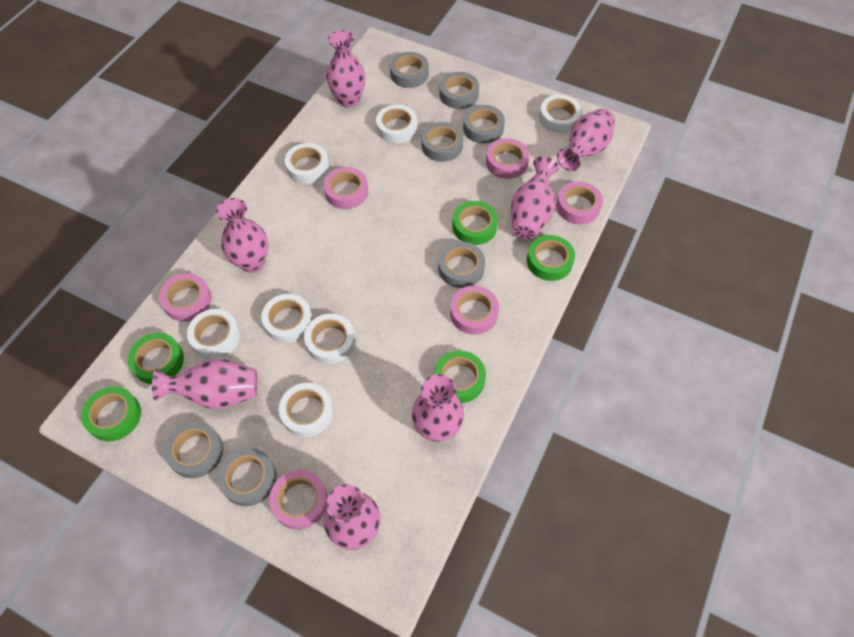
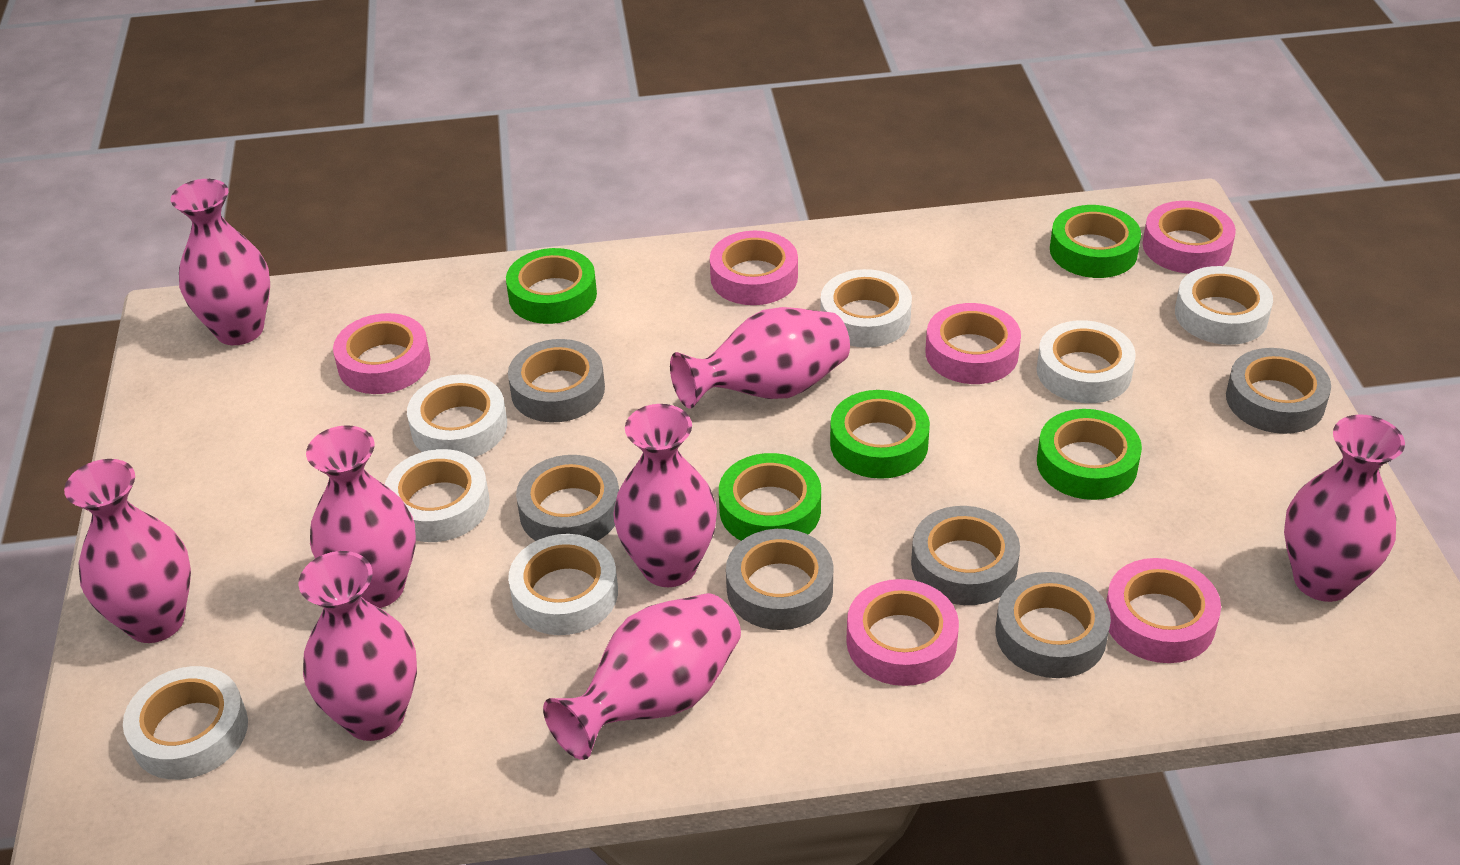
grey tape: [164,421,223,478] [218,448,276,506] [390,52,429,88] [422,122,463,162] [438,242,485,288] [439,72,479,109] [463,105,505,144] = 7 -> [508,339,605,422] [516,455,619,541] [726,529,834,630] [911,506,1020,605] [996,572,1111,678] [1226,348,1331,434] = 6
pink vase: [152,359,258,409] [216,198,268,273] [324,484,381,550] [326,30,365,107] [412,374,464,442] [511,157,559,239] [557,109,615,171] = 7 -> [64,459,191,643] [171,179,270,345] [298,551,417,741] [306,425,416,608] [543,593,741,760] [613,404,717,587] [670,307,850,409] [1284,415,1405,602] = 8

